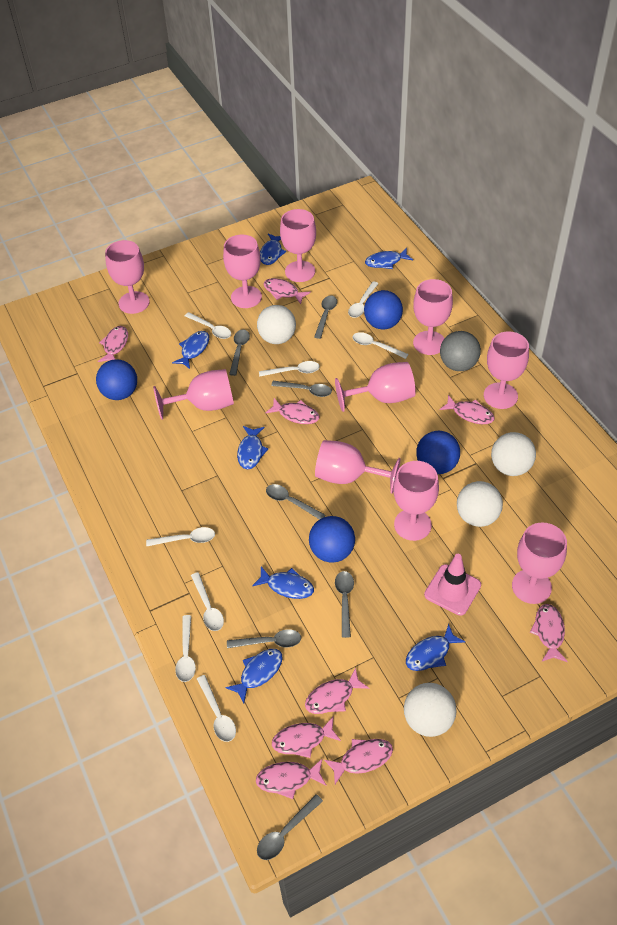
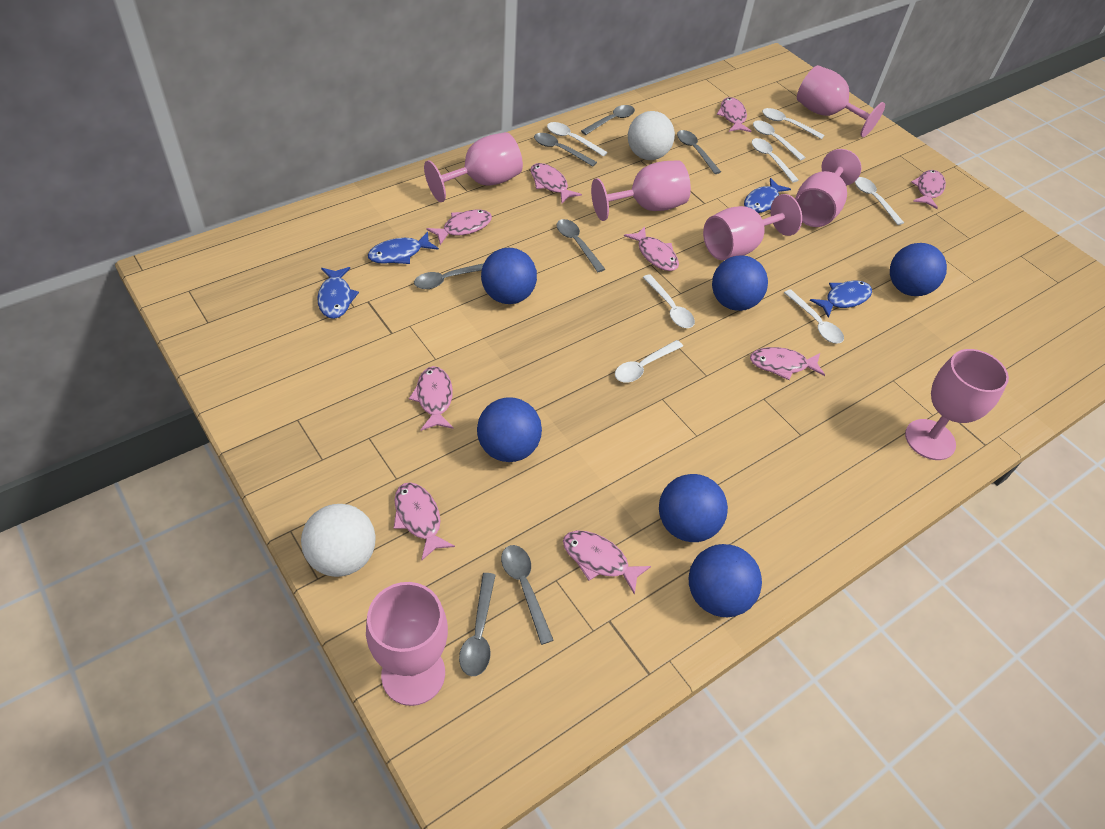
blue ball: [96,359,137,400] [309,516,355,563] [364,290,403,329] [416,431,460,474] = 4 -> [477,397,542,462] [481,248,537,304] [659,474,728,542] [689,544,762,617] [712,255,768,311] [890,243,947,296] = 6
blue fish: [172,331,209,369] [225,649,283,703] [237,426,268,469] [252,567,314,599] [260,233,286,265] [365,248,413,269] [406,624,465,671] = 7 -> [317,267,359,319] [368,232,439,264] [744,178,791,213] [810,281,872,318] = 4
grey ball: [440,331,481,371] = 1 -> none = 0
pink goblet: [105,240,150,314] [153,369,234,420] [223,235,262,308] [280,209,316,282] [315,440,401,494] [335,362,416,412] [393,461,439,541] [413,279,453,355] [484,331,529,409] [512,522,567,604] = 10 -> [366,582,448,706] [424,132,523,202] [591,160,691,221] [703,194,802,260] [795,149,861,227] [797,65,885,137] [905,349,1009,460] = 7
pink traffic cone: [424,554,481,616] = 1 -> none = 0
white ball: [257,305,296,344] [404,683,457,737] [457,481,503,527] [491,432,536,476] = 4 -> [301,504,375,577] [628,111,675,160] = 2

